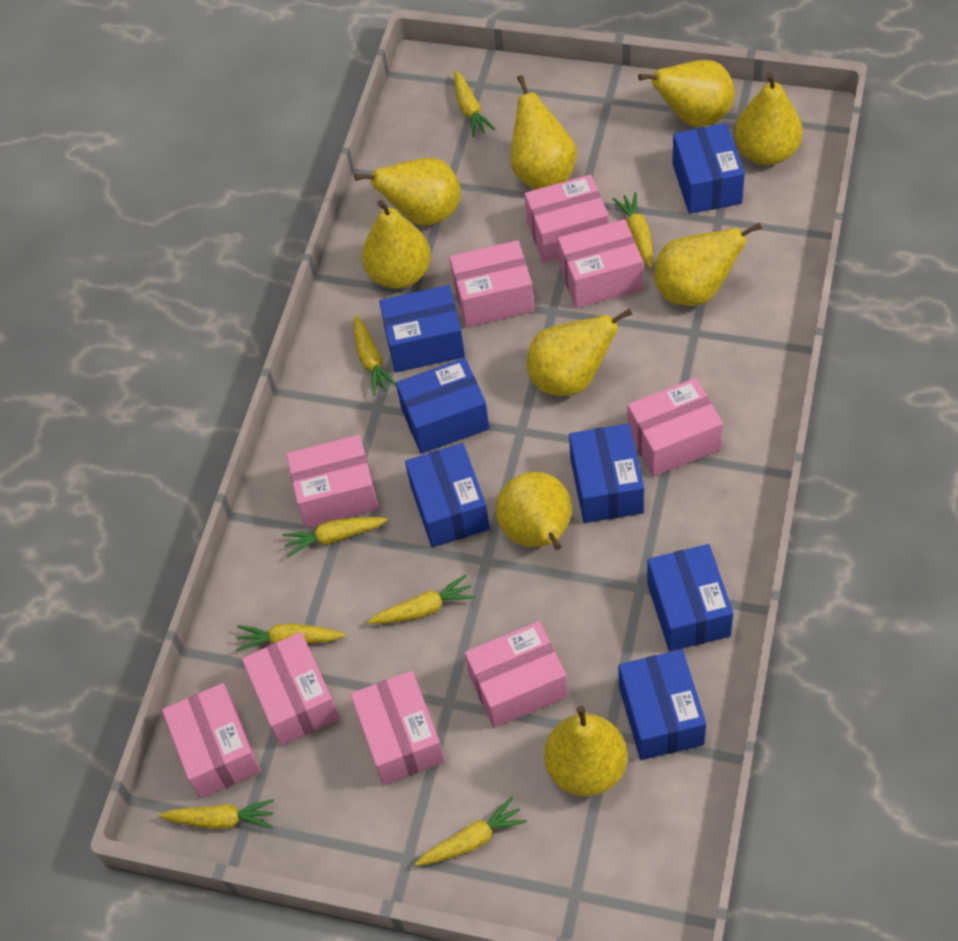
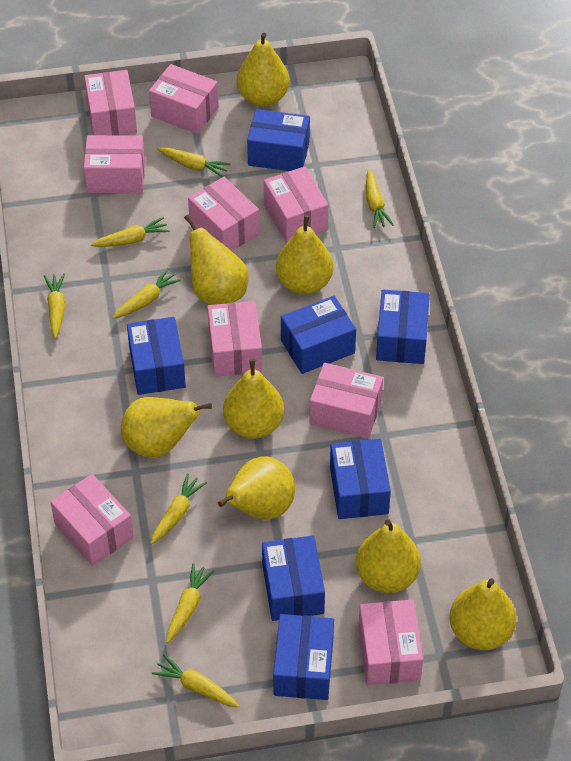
yellow pear: [355,158,461,226] [362,200,431,289] [496,472,572,550] [510,75,577,189] [527,308,633,396] [544,706,627,796] [638,60,735,127] [654,222,762,306] [734,73,803,165] = 9 -> [121,397,212,458] [184,215,249,305] [218,456,295,520] [223,359,284,439] [237,33,290,107] [276,215,333,294] [356,519,421,593] [449,578,516,650] = 8

